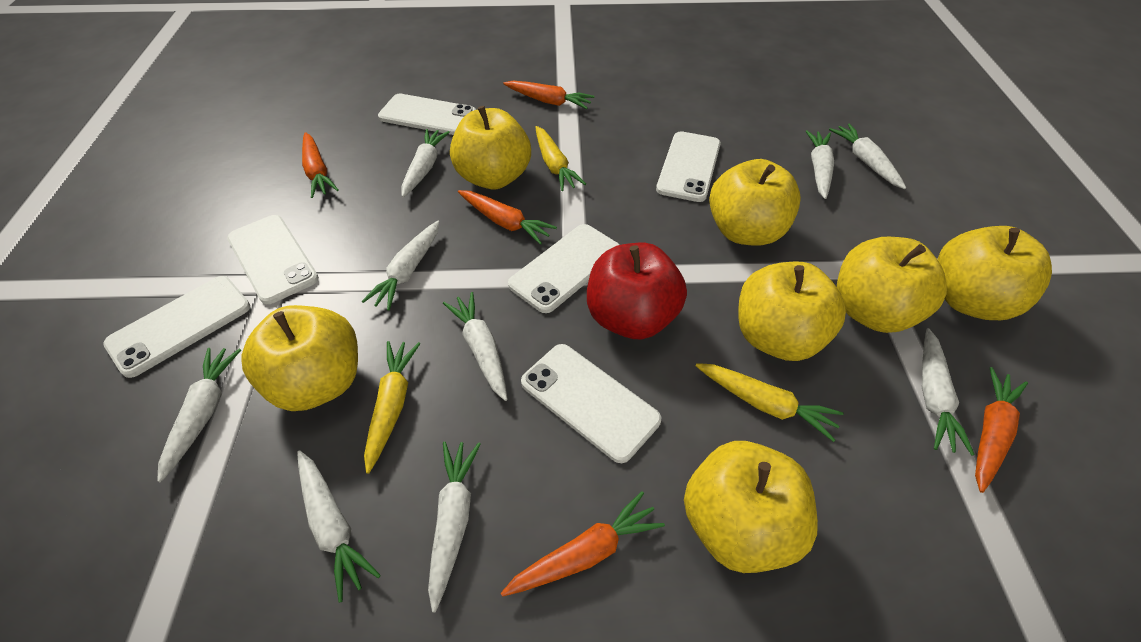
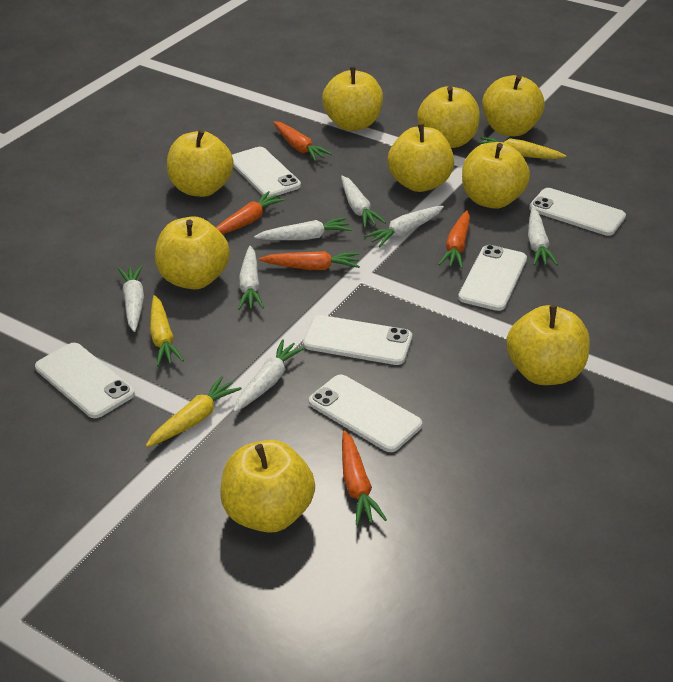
red apple: [587,243,687,339] = 1 -> none = 0
white carrot: [157,348,241,482] [297,451,381,603] [362,221,439,311] [401,129,450,197] [428,442,481,612] [443,292,507,401] [806,130,834,199] [829,124,906,189] [922,328,975,456] = 9 -> [118,265,144,332] [233,339,305,412] [238,246,264,310] [254,217,352,240] [341,176,386,228] [364,206,444,247] [528,207,558,265] = 7
yellow apple: [241,305,358,411] [450,106,531,189] [684,441,818,573] [709,159,801,246] [738,262,846,361] [837,237,947,333] [937,226,1052,320] = 7 -> [155,216,230,289] [167,130,234,197] [220,440,315,533] [322,67,383,131] [388,124,454,192] [417,86,480,148] [462,142,530,209] [482,75,545,136] [506,305,590,385] = 9

